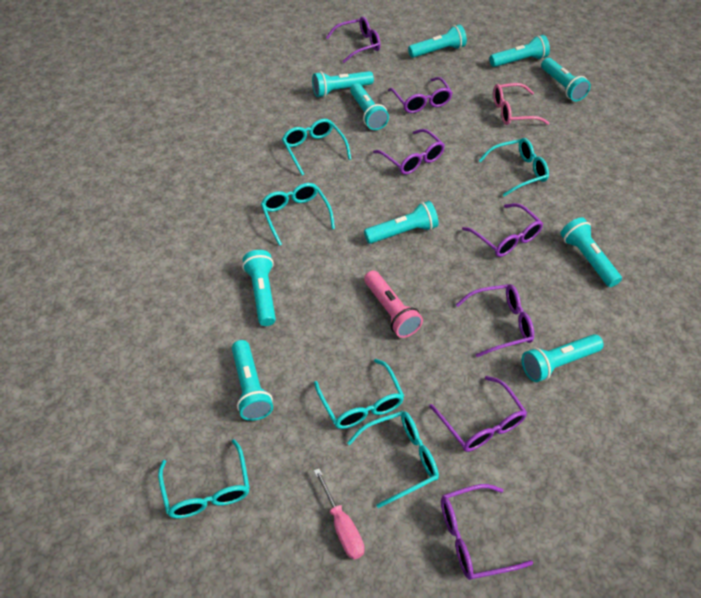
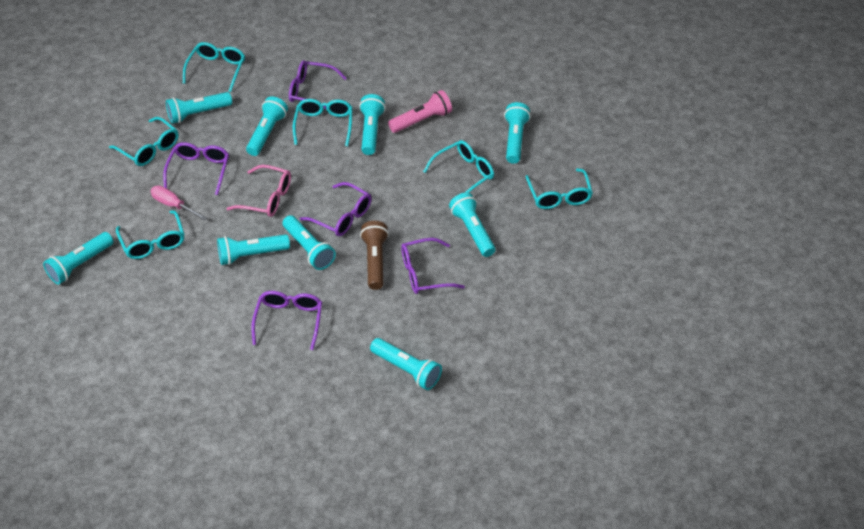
brown flashlight: none = 0 -> [360,221,389,290] = 1
purple glasses: [326,16,380,63] [373,129,445,175] [388,77,452,113] [429,376,527,452] [441,484,533,580] [456,284,534,357] [462,203,543,257] = 7 -> [163,142,229,195] [251,291,322,350] [289,60,347,109] [300,182,372,236] [401,238,465,294] = 5
turquoise flashlight: [232,340,273,421] [242,250,276,326] [312,71,374,97] [350,83,389,130] [364,201,439,244] [408,25,467,58] [489,35,550,67] [522,334,604,382] [541,58,591,101] [561,217,622,287] = 10 -> [43,232,113,285] [166,92,232,124] [217,234,290,265] [246,96,288,156] [283,215,336,270] [359,94,385,155] [370,338,442,390] [449,192,495,257] [504,102,531,164] = 9

